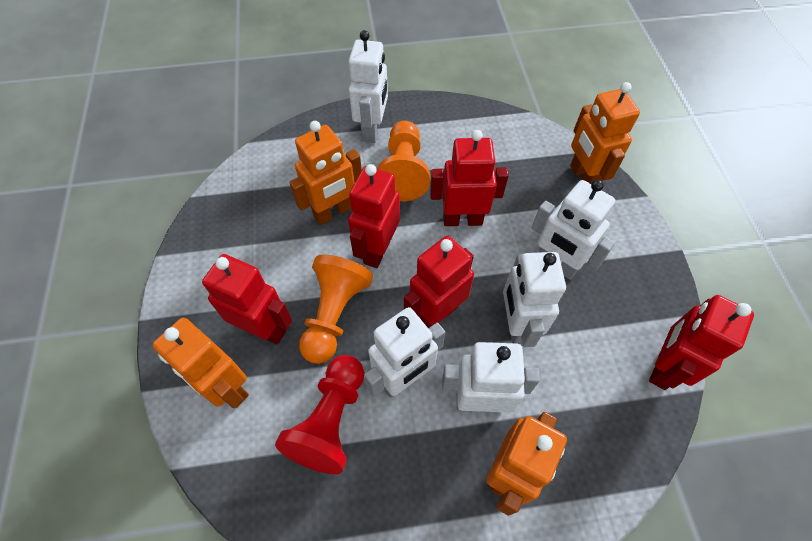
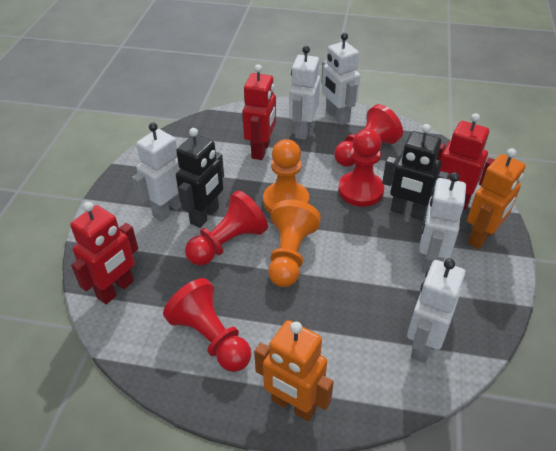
black robot: none = 0 -> [176,128,224,228] [382,124,450,221] = 2
orange robot: [152,318,249,409] [289,121,362,225] [486,412,567,516] [570,82,640,184] = 4 -> [254,320,334,421] [467,148,526,249] = 2
red pawn: [275,355,364,474] = 1 -> [163,278,251,372] [185,190,268,266] [334,104,403,167] [338,129,384,207] = 4
red robot: [202,254,292,345] [348,164,400,268] [404,236,474,328] [430,130,509,226] [649,295,754,390] = 5 -> [70,202,138,304] [242,64,276,160] [437,113,495,210] = 3

